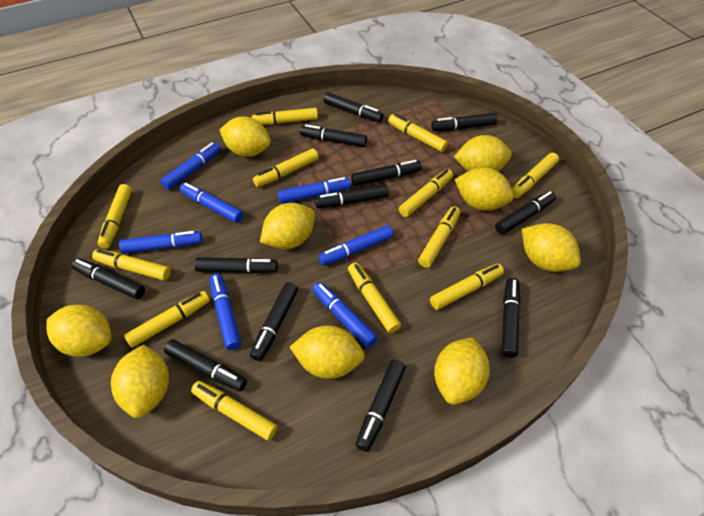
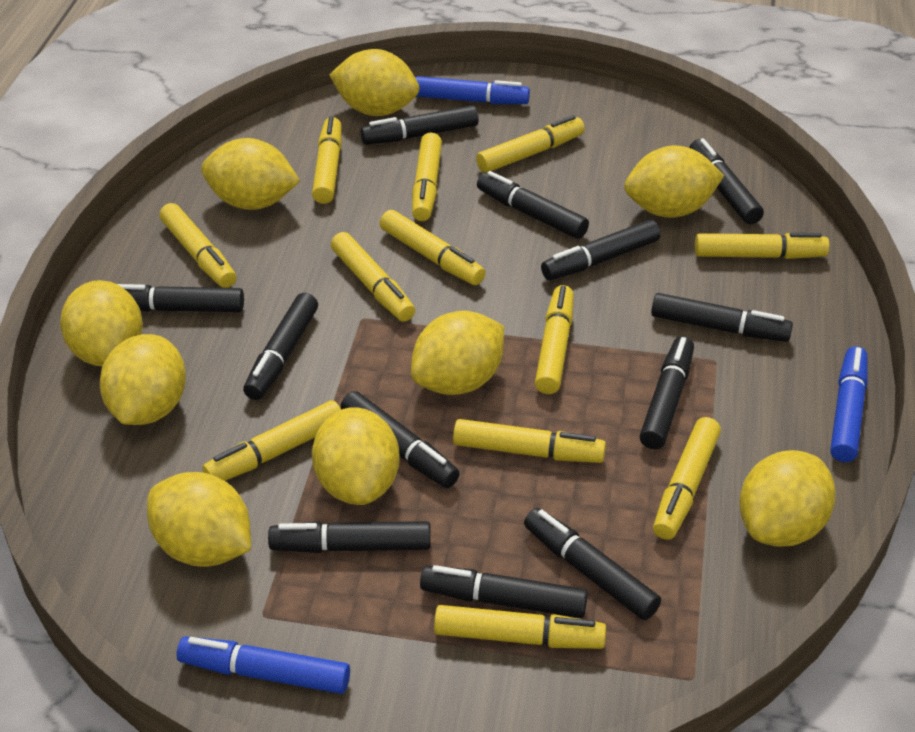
blue marker: [119,231,202,254] [161,142,221,190] [180,183,243,223] [210,273,241,350] [278,177,351,204] [312,282,378,348] [318,225,393,265] = 7 -> [177,636,350,694] [416,76,530,104] [830,346,867,462] = 3

